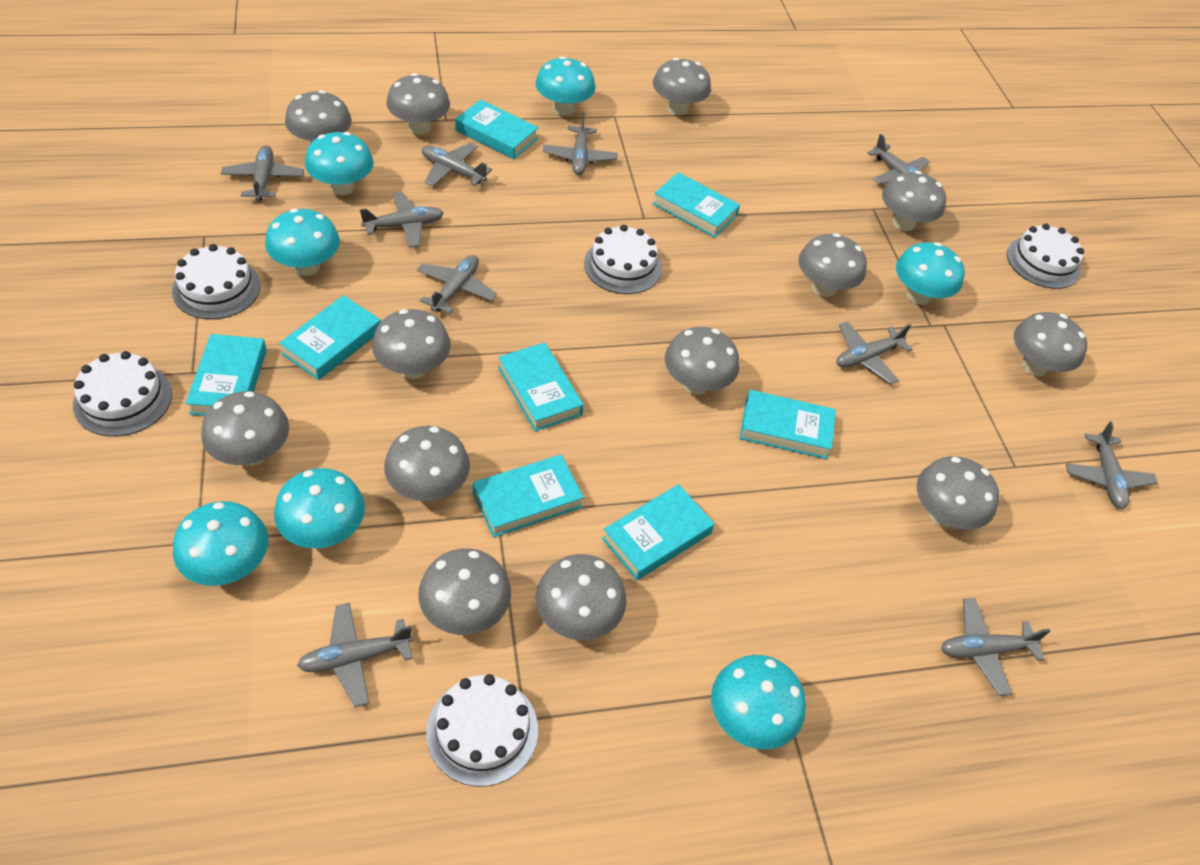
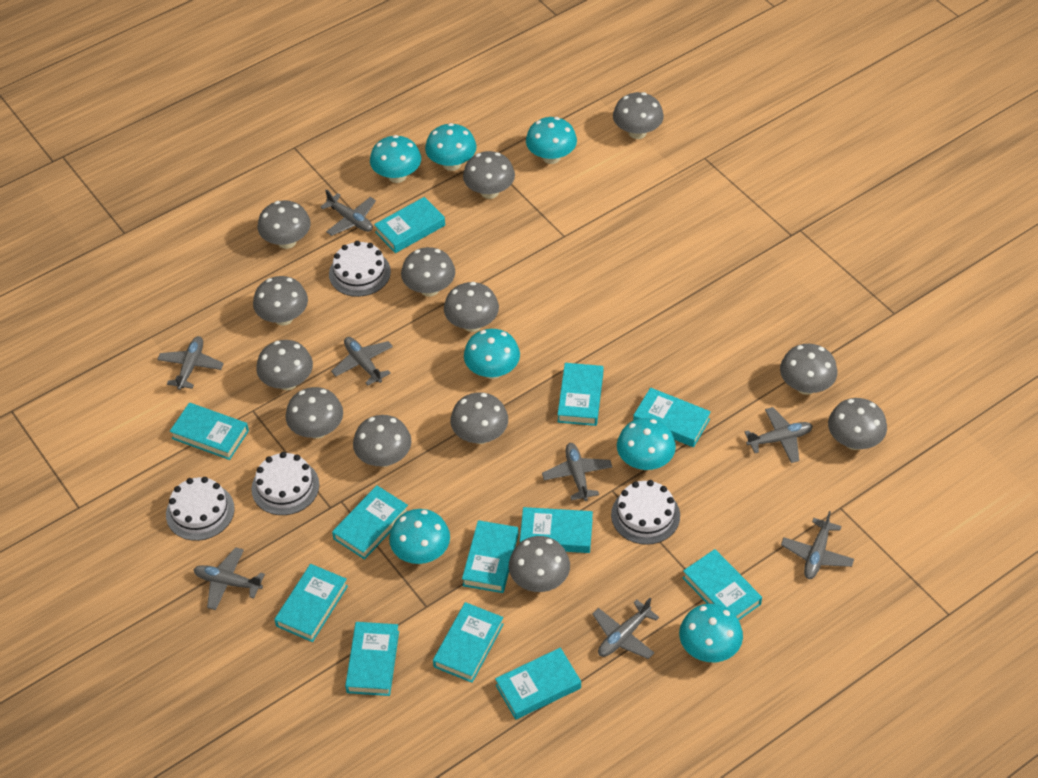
grey plane: [221,145,304,201] [297,603,413,707] [360,192,443,248] [417,255,497,314] [422,143,492,186] [543,113,618,175] [836,321,913,384] [867,134,930,184] [941,598,1050,696] [1066,422,1158,509] = 10 -> [157,336,224,390] [193,547,265,610] [320,189,376,236] [331,337,393,386] [542,443,612,501] [592,598,659,659] [744,407,813,463] [781,511,854,579] = 8
turquoise book: [186,334,267,416] [279,295,381,380] [455,99,538,159] [473,455,584,537] [498,342,584,431] [602,484,715,580] [653,172,740,238] [740,390,836,459] = 8 -> [170,403,249,460] [274,564,348,642] [332,485,408,560] [345,622,399,696] [374,197,445,253] [433,602,504,683] [462,520,519,593] [495,648,581,720] [520,507,593,553] [557,363,603,426] [633,388,711,447] [683,549,762,620] = 12
white cake: [73,351,172,437] [172,244,260,319] [426,674,538,787] [584,225,662,294] [1007,224,1084,289] = 5 -> [166,477,235,541] [251,452,319,515] [329,241,391,297] [611,480,680,545] = 4

